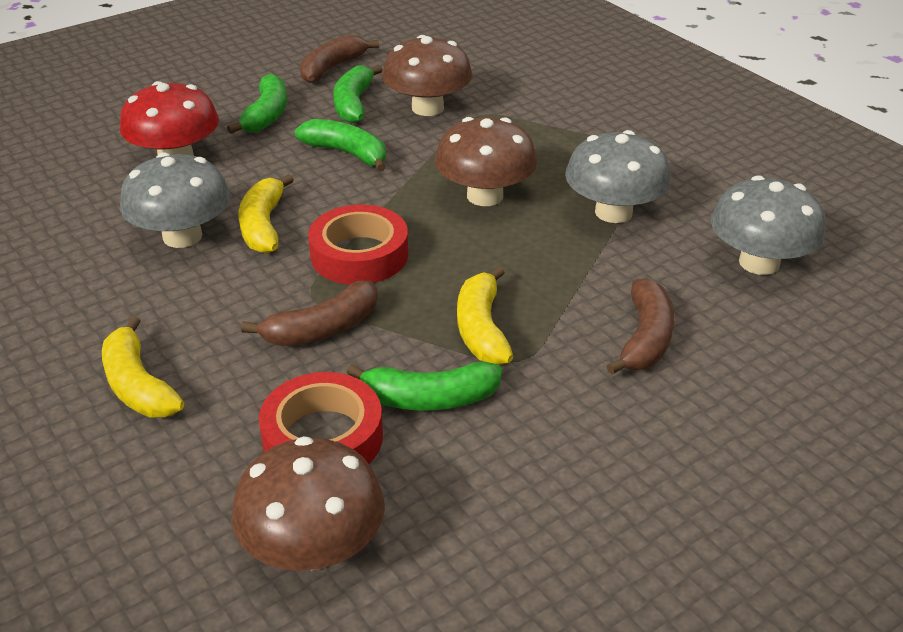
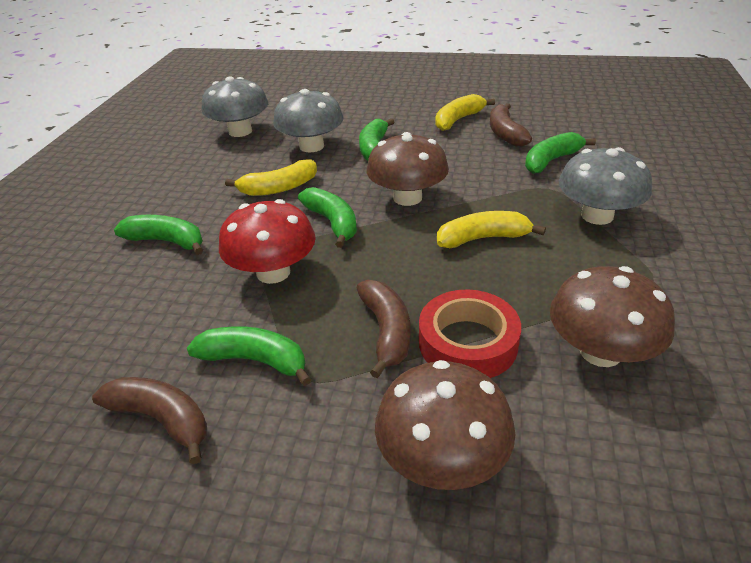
green banana: [227,74,287,134] [294,119,386,172] [333,65,383,123] [347,362,502,411] = 4 -> [114,215,203,255] [187,326,312,386] [298,187,357,248] [359,118,394,161] [525,132,596,174] = 5
red tape: [259,372,383,464] [308,204,408,284] = 2 -> [419,289,521,378] = 1

